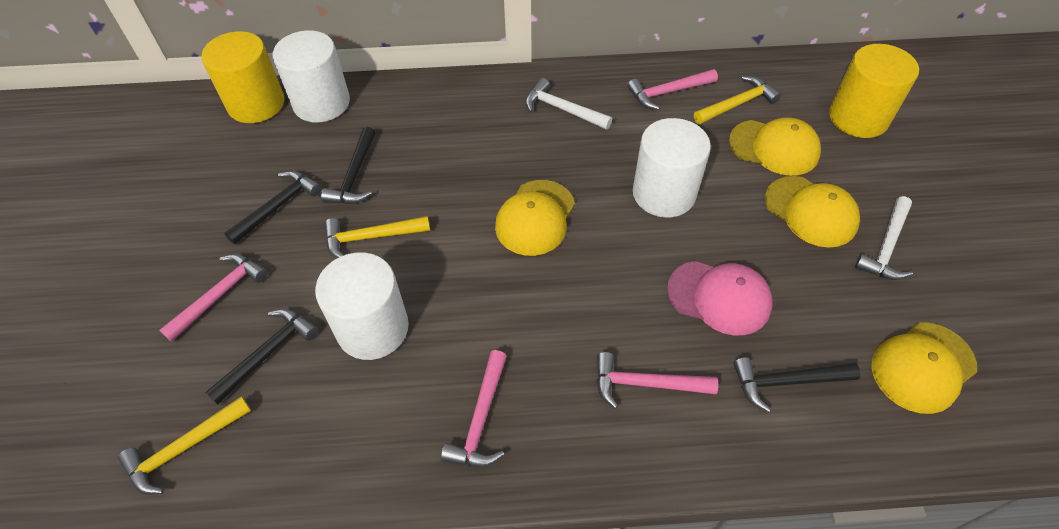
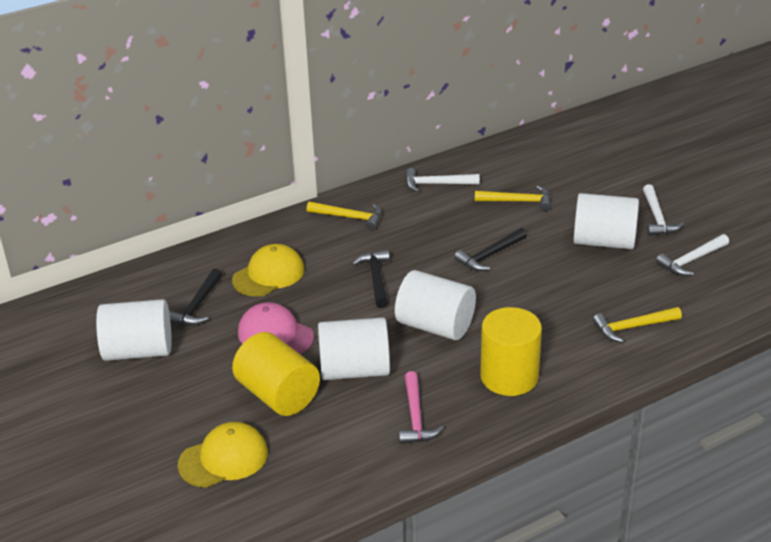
black hammer: [205,309,318,404] [224,171,322,244] [321,127,376,204] [733,357,861,413] = 4 -> [169,268,222,326] [352,250,390,308] [454,228,527,271] = 3
pink hammer: [159,254,268,342] [441,350,507,467] [597,352,718,409] [627,69,718,110] = 4 -> [399,371,444,444] = 1
white cylinder: [273,30,350,123] [315,252,409,360] [633,118,711,218] = 3 -> [96,299,172,361] [318,317,390,380] [395,270,476,340] [573,193,639,249] = 4
white hammer: [525,78,612,130] [855,196,913,280] = 2 -> [405,168,480,192] [643,184,684,236] [656,234,729,276] = 3
yellow cap: [495,180,575,256] [729,117,821,176] [765,176,860,248] [871,323,977,414] = 4 -> [178,422,268,487] [232,244,304,297] = 2

